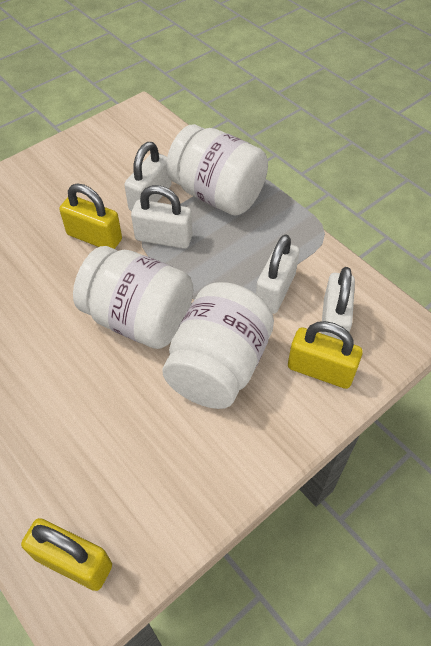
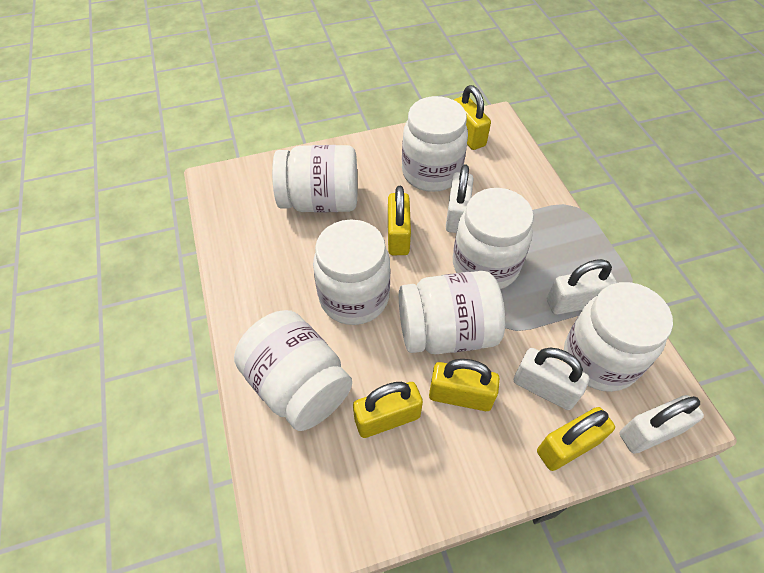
white jar: [73,246,193,349] [162,282,274,409] [166,124,268,215] = 3 -> [234,310,352,431] [272,145,357,213] [313,219,390,325] [399,271,505,354] [402,96,468,192] [453,188,534,289] [564,282,673,392] = 7
yellow padlock: [21,518,112,591] [59,184,122,249] [288,321,363,389] = 3 -> [353,382,423,438] [388,186,411,255] [429,359,500,411] [454,85,491,150] [537,407,615,471] = 5

